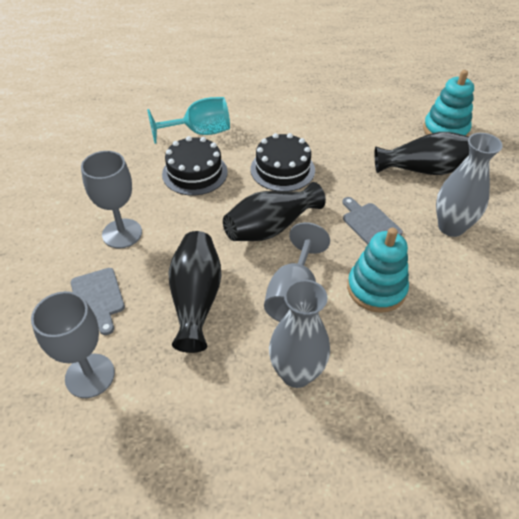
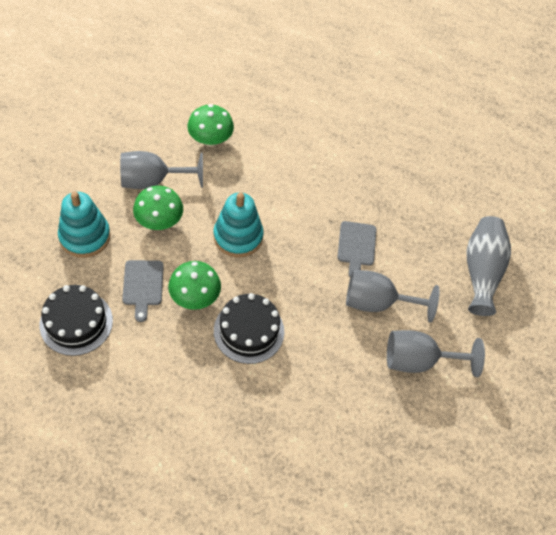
black vase: [168,231,222,353] [223,182,326,241] [375,132,469,175] = 3 -> none = 0
green mushroom: none = 0 -> [133,186,183,230] [168,261,221,310] [187,104,234,147] = 3
grey vase: [269,279,330,388] [436,133,503,237] = 2 -> [466,216,511,316] = 1
turquoise goblet: [147,97,230,144] = 1 -> none = 0

